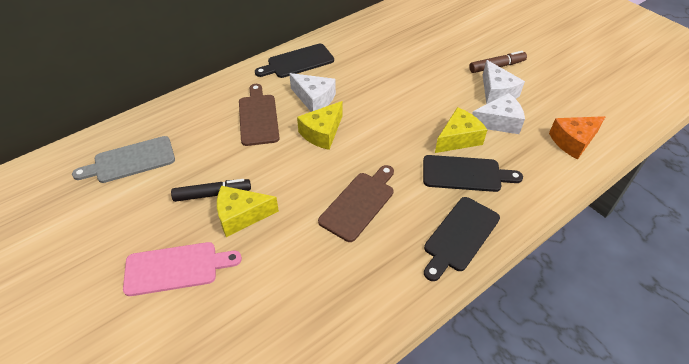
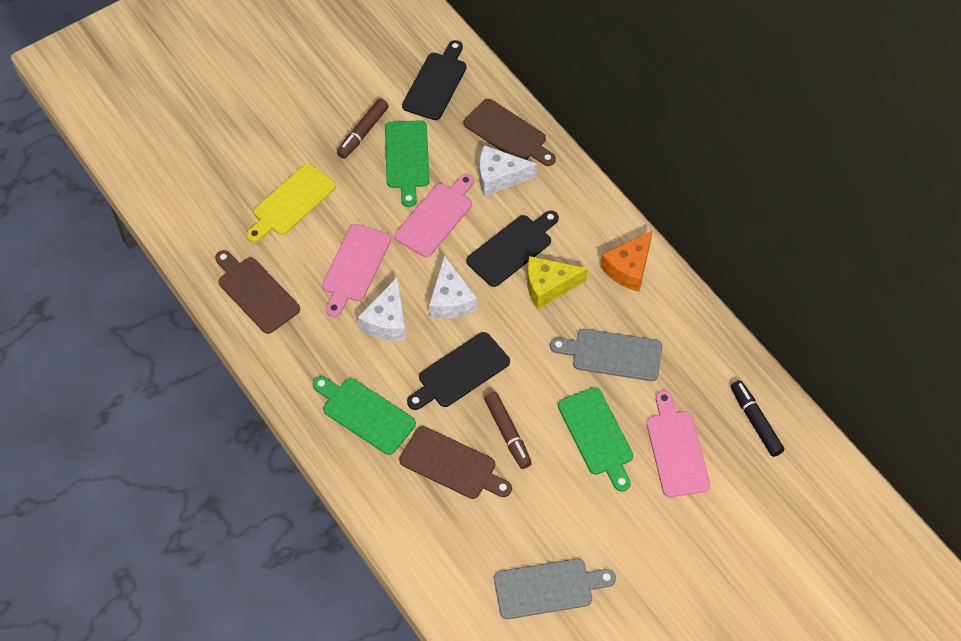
brown cutting board: [239,84,280,146] [318,165,394,242] = 2 -> [215,250,300,334] [399,426,512,499] [464,99,556,166] = 3
brown marker: [469,51,527,73] = 1 -> [337,99,389,159] [484,392,532,469] = 2
green cutting board: none = 0 -> [313,376,416,455] [385,120,430,207] [558,387,633,492] = 3
grey cutting board: [72,136,175,183] = 1 -> [494,559,616,619] [550,329,662,381] = 2
pink cutting board: [123,242,242,296] = 1 -> [322,224,391,317] [395,174,474,257] [646,391,710,497] = 3
yellow cheese: [217,186,279,237] [297,101,342,150] [435,107,487,153] = 3 -> [527,256,588,309] = 1
yellow cutting board: none = 0 -> [246,164,336,242] = 1

